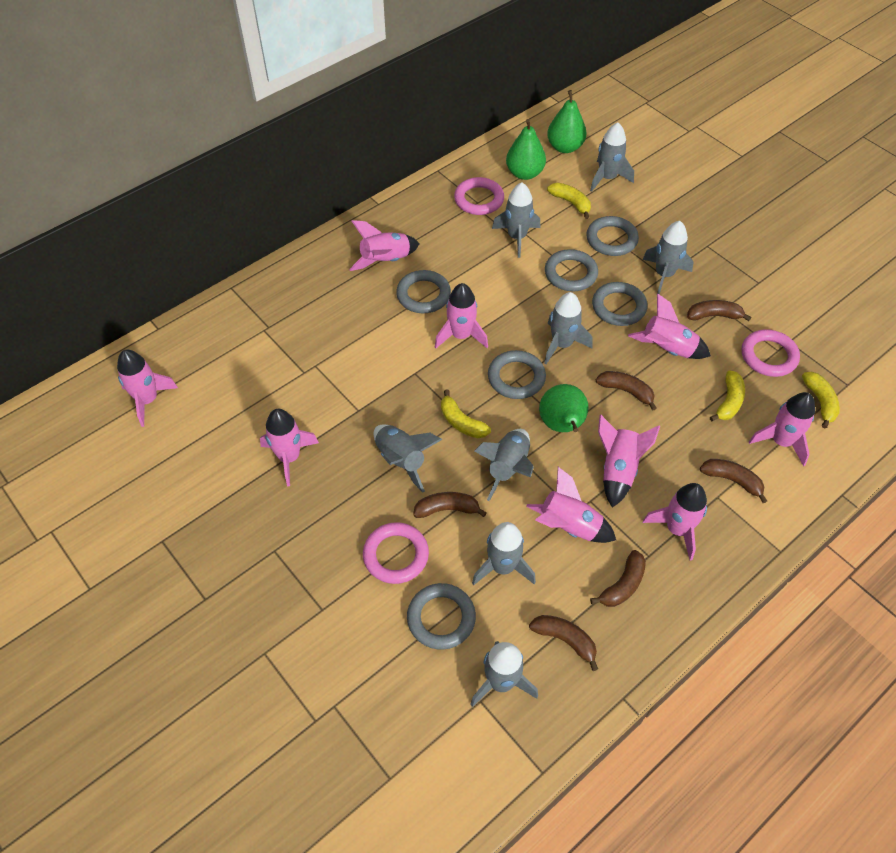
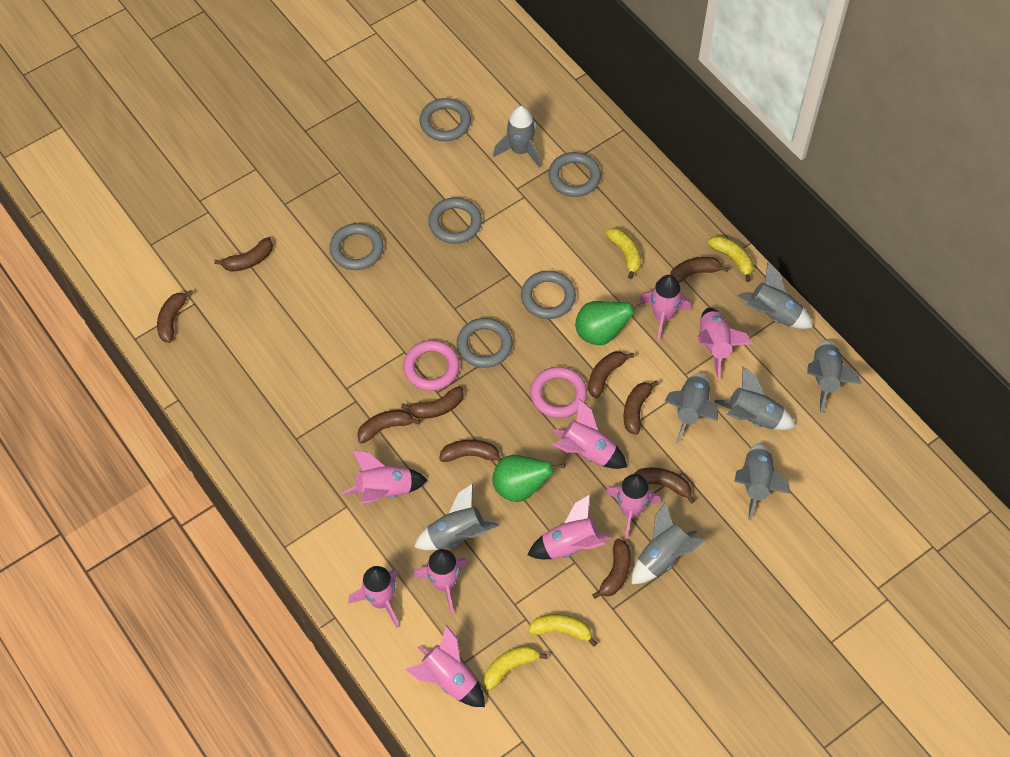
brown banana: [413,492,487,518] [529,615,598,671] [590,550,646,607] [596,371,657,410] [687,300,751,321] [700,459,767,503] = 6 -> [157,290,193,343] [214,237,273,272] [357,410,421,443] [401,386,464,419] [439,440,502,462] [588,351,634,398] [592,539,631,599] [623,380,659,435] [634,468,695,504] [670,257,729,283] = 10
green pear: [506,119,546,180] [539,384,589,432] [547,90,587,153] = 3 -> [492,455,565,502] [575,301,646,345] = 2
pink ring: [363,522,429,584] [454,177,504,215] [742,329,800,377] = 3 -> [403,340,460,391] [530,367,587,418] = 2

